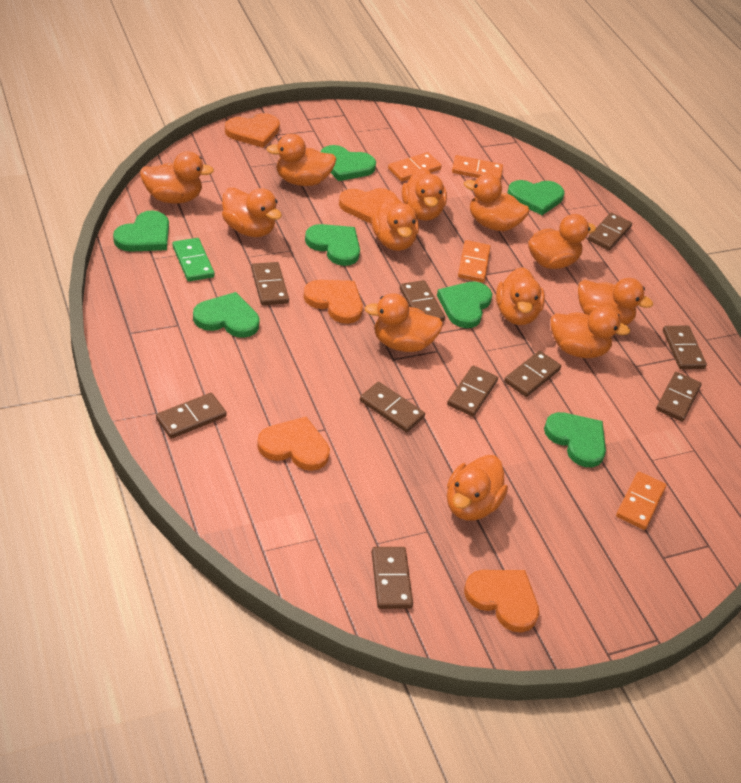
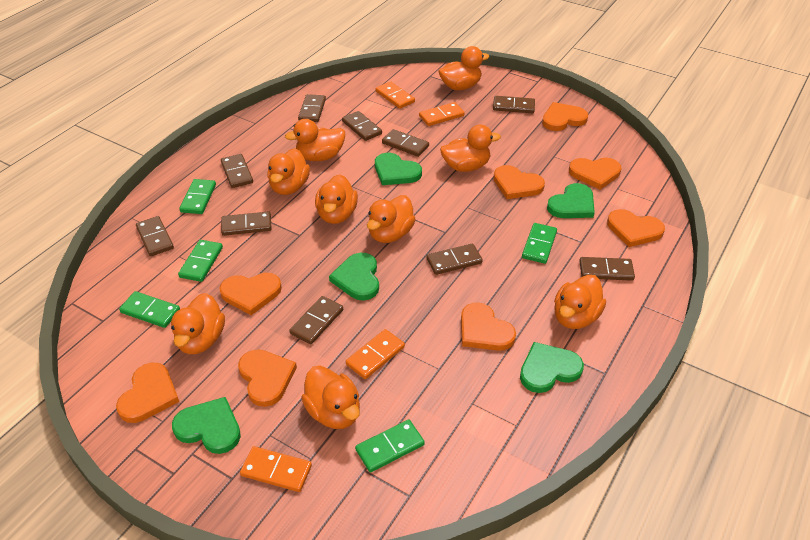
green domino: [172,238,215,281] = 1 -> [119,291,180,328] [178,240,223,282] [179,179,216,214] [355,419,425,472] [522,223,557,264] = 5
green heart: [113,210,169,252] [193,292,260,338] [305,224,360,266] [321,145,376,181] [437,282,492,328] [507,180,564,215] [544,412,606,467] = 7 -> [172,397,241,454] [329,253,379,301] [375,153,422,185] [520,342,584,393] [547,183,595,218] = 5
orange duck: [140,151,214,203] [222,187,282,237] [267,133,336,186] [364,293,443,352] [371,196,419,251] [402,168,447,221] [447,455,508,521] [464,174,529,231] [496,267,545,325] [528,214,596,269] [551,307,630,358] [578,278,653,325] = 12 -> [171,293,225,354] [267,148,310,195] [285,119,345,161] [301,366,360,429] [315,174,358,224] [367,195,416,243] [438,46,489,90] [440,124,501,172] [554,275,606,329] = 9
orange heart: [225,113,280,148] [257,417,330,471] [303,280,363,324] [339,188,397,224] [464,570,539,632] = 5 -> [116,363,179,423] [219,273,282,315] [238,349,297,407] [461,302,516,351] [493,165,545,199] [542,102,588,131] [569,158,621,190] [607,209,665,247] = 8

